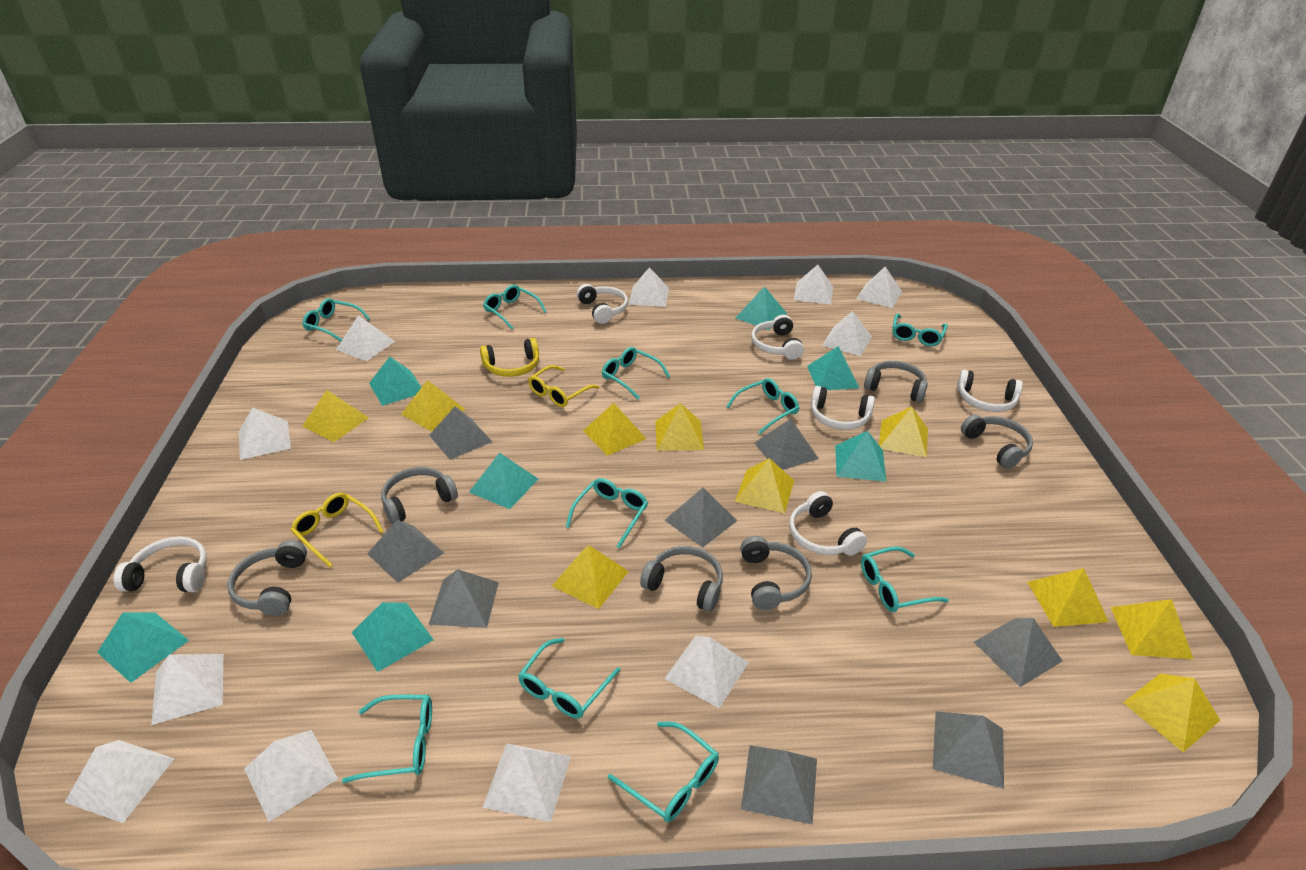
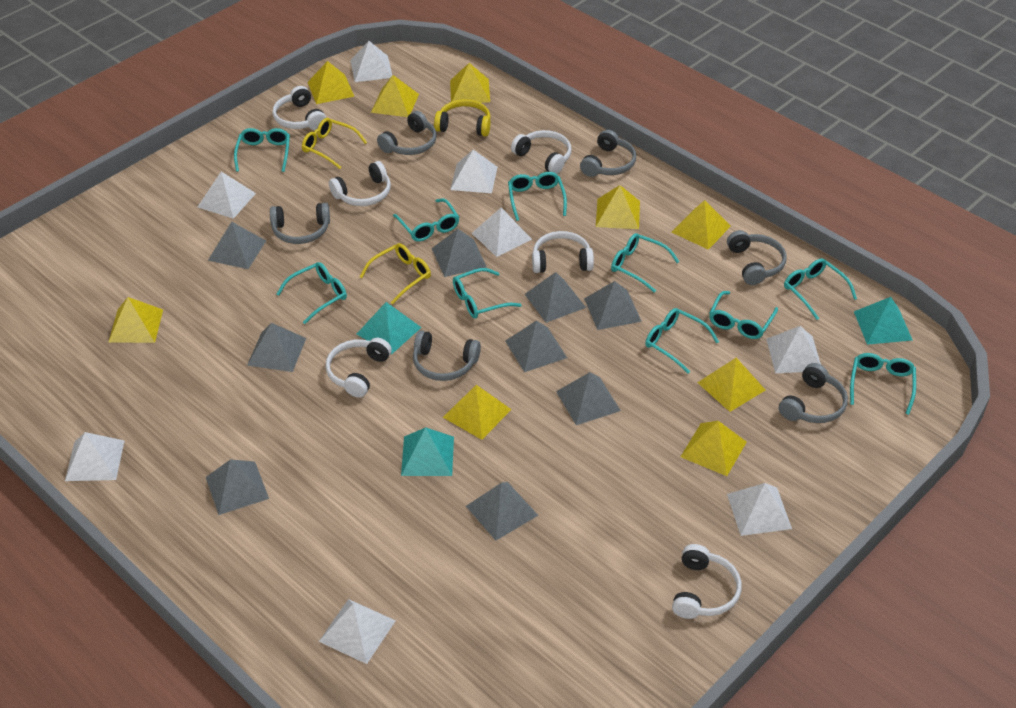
grey pyramid: [367,520,444,583] [428,569,499,628] [429,406,493,460] [664,488,737,548] [741,745,817,825] [754,419,819,470] [933,711,1004,789] [974,618,1062,687] = 8 -> [206,459,269,515] [208,222,266,269] [247,323,306,372] [432,229,487,277] [466,482,539,540] [505,320,567,372] [525,272,586,323] [556,372,621,425] [584,281,642,330] = 9
turquoise pyramid: [97,612,189,683] [352,602,434,672] [369,357,421,406] [469,453,538,509] [736,286,787,330] [807,346,859,390] [835,431,886,482] = 7 -> [356,302,422,354] [401,427,454,476] [854,297,912,345] = 3
white pyramid: [65,740,175,823] [151,654,223,725] [239,407,291,460] [244,730,338,822] [336,315,395,361] [483,743,571,822] [629,267,669,307] [664,636,749,708] [794,265,833,304] [822,311,872,356] [856,267,902,308] = 11 -> [65,432,124,481] [198,172,256,219] [319,599,396,664] [350,41,392,82] [450,150,498,193] [472,207,532,257] [727,483,792,536] [766,326,821,373] = 8
yellow pyramid: [302,390,369,442] [401,380,466,432] [552,545,629,609] [583,403,646,456] [655,403,704,451] [735,458,794,513] [879,407,928,457] [1027,568,1109,627] [1111,599,1193,659] [1123,674,1220,752] = 10 -> [108,297,163,343] [308,61,355,104] [371,75,419,117] [443,385,512,440] [450,63,490,103] [596,185,640,229] [672,200,731,250] [680,421,747,476] [697,358,766,412] = 9

